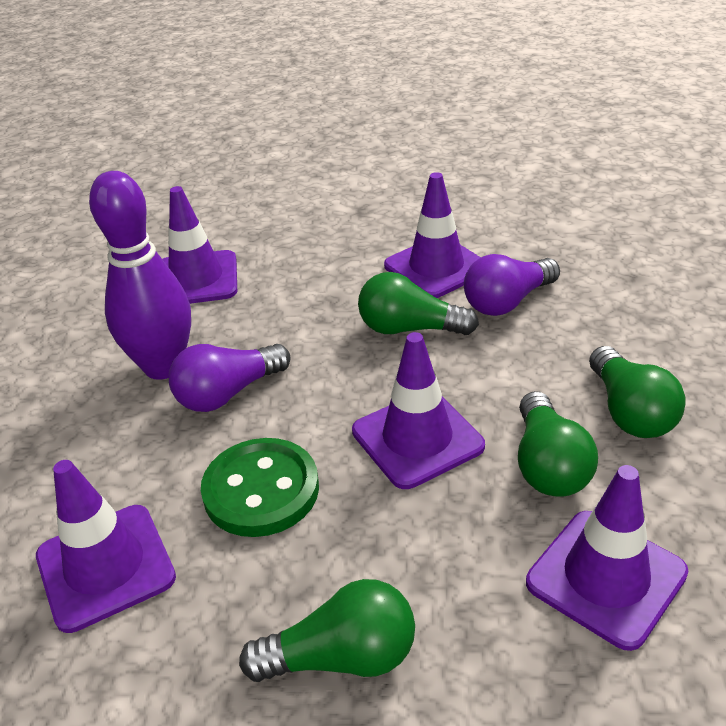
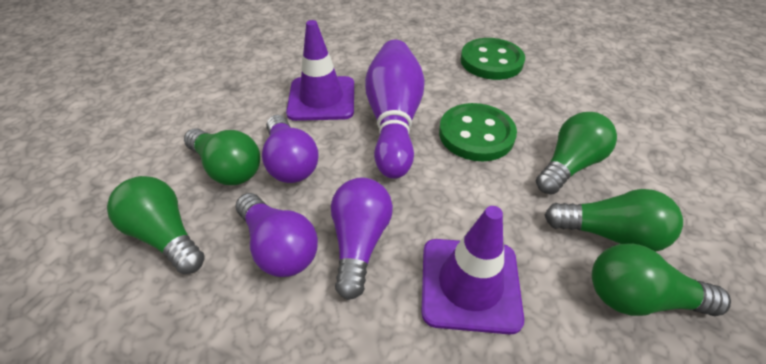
green button: [201,438,319,537] = 1 -> [439,103,517,161] [460,38,525,80] = 2
green light bulb: [239,579,415,682] [358,272,479,335] [518,391,598,497] [589,346,686,438] = 4 -> [107,176,205,274] [184,128,260,185] [536,112,617,194] [545,189,683,252] [592,243,731,316] = 5
purple light bulb: [169,344,291,412] [464,254,560,316] = 2 -> [236,193,318,277] [262,115,319,183] [331,178,393,300] = 3
purple traffic cone: [36,460,176,633] [162,186,237,304] [352,332,485,489] [384,172,481,298] [526,465,689,651] = 5 -> [286,20,354,121] [421,206,524,334] = 2

